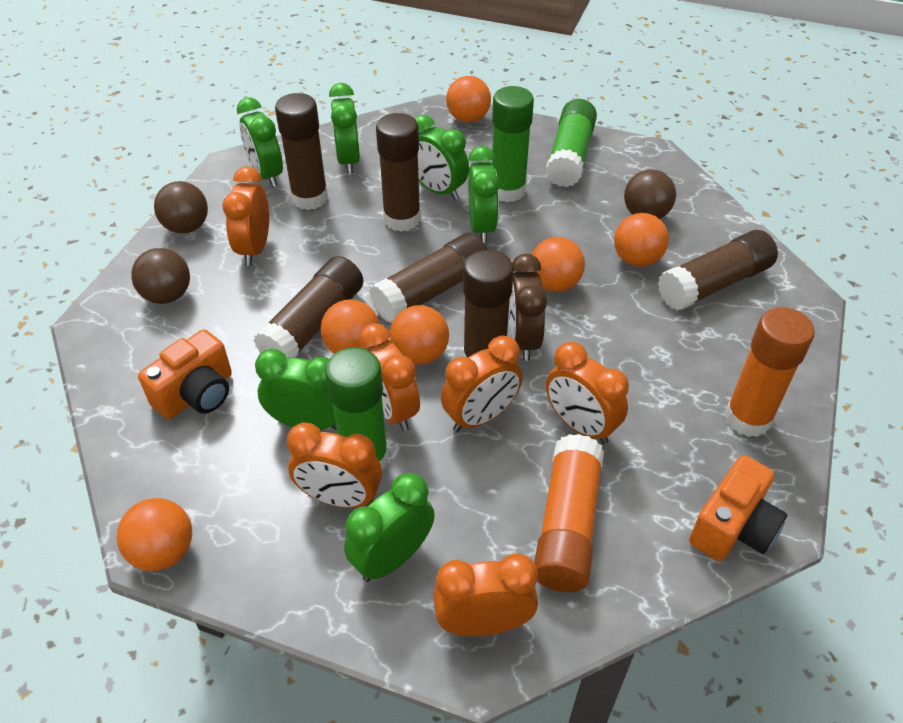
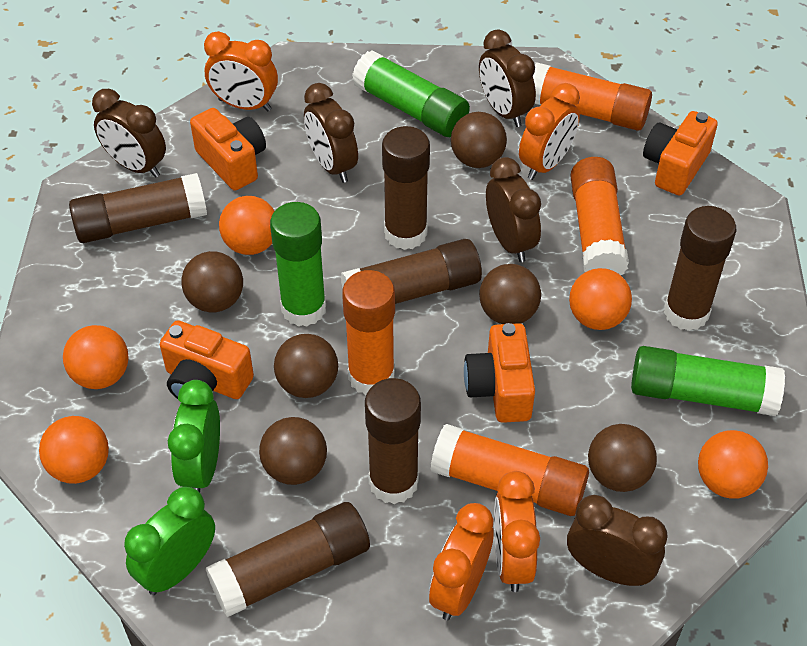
brown ball: [131,248,190,304] [154,181,208,233] [624,169,676,219] = 3 -> [182,251,243,312] [259,417,327,485] [274,334,338,398] [451,112,507,168] [479,264,541,324] [588,424,657,492] = 6
brown clock: [508,254,547,361] = 1 -> [92,89,166,178] [304,83,358,183] [479,29,536,127] [486,157,541,262] [567,495,668,586] = 5
green clock: [237,97,283,187] [255,349,337,430] [329,83,360,174] [344,473,435,582] [414,115,469,200] [468,146,500,243] = 6 -> [124,487,215,595] [168,380,220,492] = 2
orange ball: [117,498,192,571] [321,299,379,354] [390,305,449,365] [446,76,491,123] [532,237,585,292] [614,213,669,267] = 6 -> [39,416,109,484] [63,325,129,389] [219,196,275,255] [569,268,632,330] [698,430,768,499] = 5
orange camera: [138,329,232,419] [689,455,787,561] = 2 -> [160,320,254,399] [190,108,266,191] [464,323,535,423] [643,111,718,196] = 4
orange clock: [222,166,269,266] [287,423,382,508] [358,323,420,431] [433,553,538,636] [441,336,522,432] [546,342,629,444] = 6 -> [204,31,278,111] [429,503,494,621] [494,471,540,592] [519,83,580,180] = 4
orange glue stick: [534,434,604,592] [725,307,815,437] = 2 -> [342,270,395,395] [430,424,589,516] [533,62,652,131] [570,157,629,275] = 4

